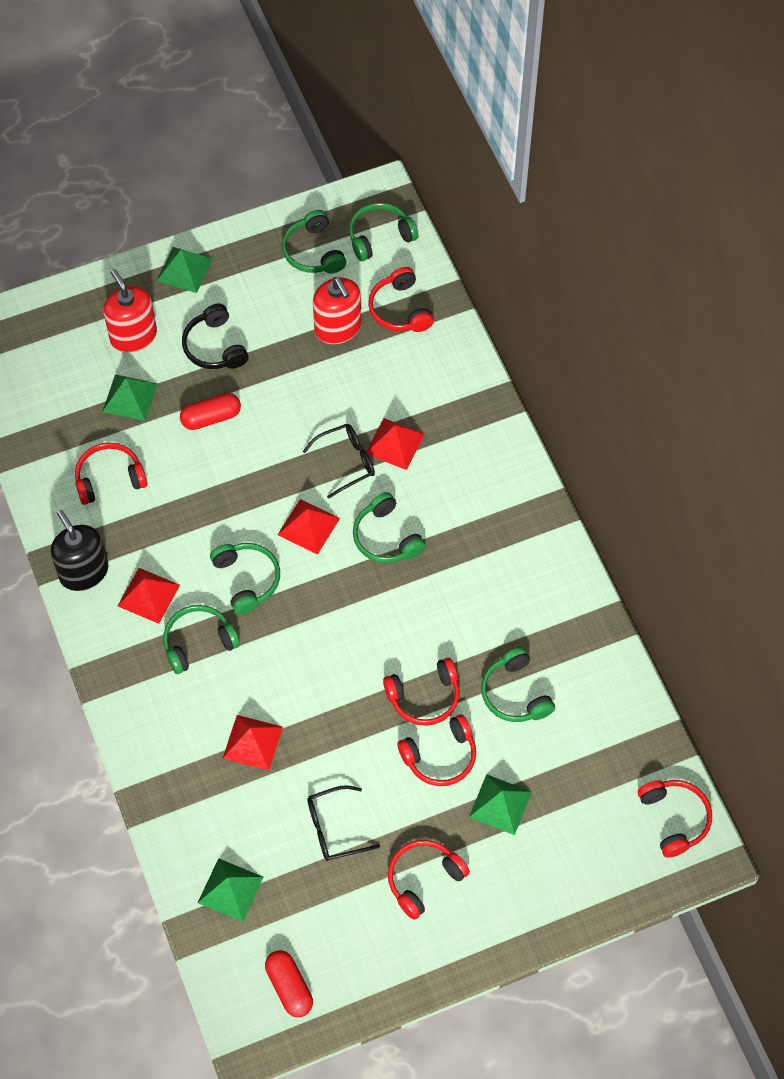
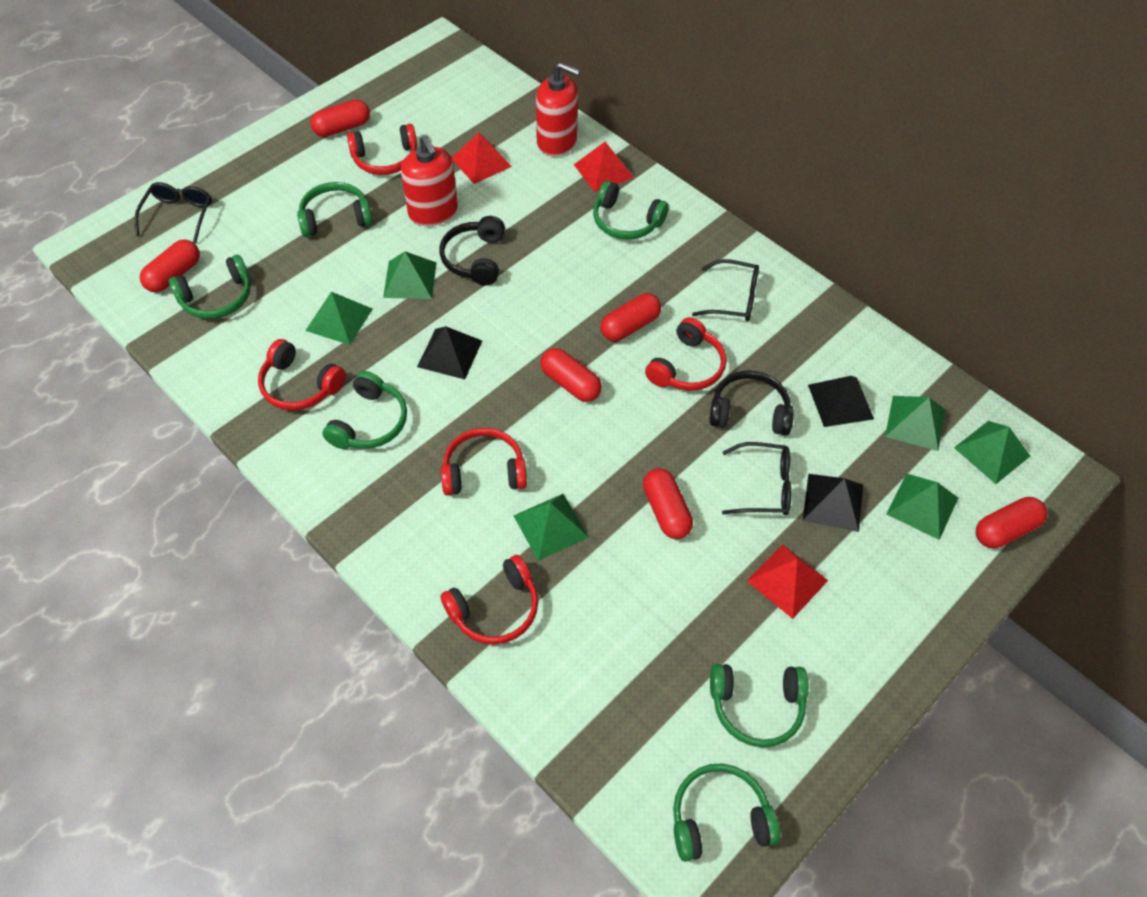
black glasses: [303,424,375,499] [307,785,380,861] = 2 -> [135,182,212,244] [692,259,759,321] [722,442,791,515] = 3
black headphones: [182,303,249,369] = 1 -> [439,216,505,286] [710,371,794,435] = 2
black pyramid: none = 0 -> [417,326,482,379] [803,474,863,532] [808,376,874,427] = 3
black soap dispenser: [51,510,108,591] = 1 -> none = 0
green pyramid: [102,374,158,421] [157,247,213,293] [198,858,263,922] [469,774,532,835] = 4 -> [305,292,373,345] [383,251,437,299] [513,494,589,561] [885,396,945,451] [887,473,958,540] [954,421,1030,484] = 6
red capsule: [180,393,241,430] [265,950,313,1017] = 2 -> [140,239,200,293] [310,99,370,137] [540,348,602,402] [600,293,661,341] [643,468,693,539] [976,497,1047,548] = 6
red headphones: [75,442,147,505] [368,267,434,332] [383,658,460,726] [388,840,470,920] [397,714,476,786] [638,780,712,858] = 6 -> [258,339,346,410] [347,124,417,175] [440,555,538,645] [441,428,527,496] [645,317,726,391] = 5
red pyramid: [118,568,180,624] [222,715,283,771] [278,499,340,555] [366,418,424,470] = 4 -> [452,133,512,184] [574,142,634,192] [747,544,828,619] = 3

